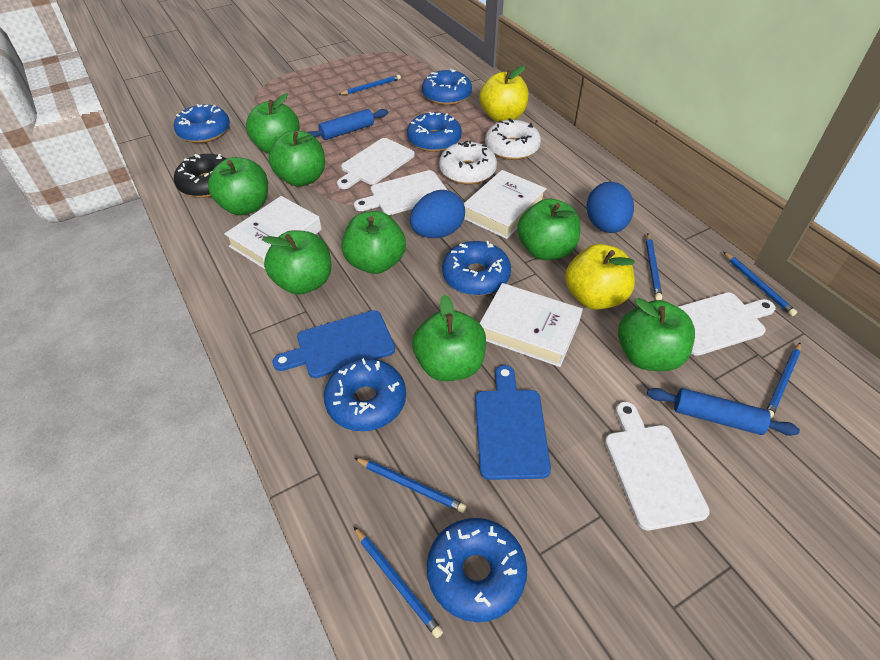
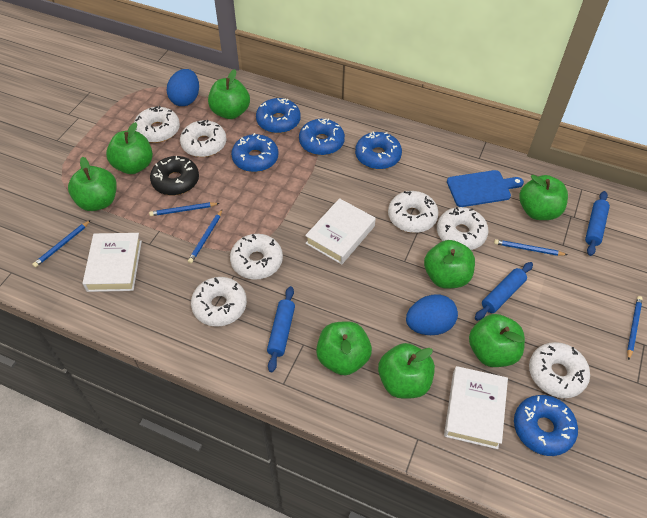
blue cutting board: [273,310,395,378] [475,365,551,480] = 2 -> [447,170,524,207] = 1
blue donut: [174,104,230,143] [324,358,406,431] [407,112,462,152] [422,69,472,105] [427,518,527,622] [442,241,511,296] = 6 -> [231,133,278,172] [256,98,301,133] [299,119,345,155] [355,131,402,170] [514,395,578,456] = 5
blue pencil: [338,75,401,95] [354,527,443,638] [355,458,466,513] [646,233,662,300] [723,252,797,316] [766,342,801,418] = 6 -> [32,220,91,267] [149,202,220,216] [188,210,222,263] [494,239,567,256] [627,296,643,360] = 5
blue rolling pin: [307,109,388,140] [647,388,800,436] = 2 -> [267,286,295,372] [475,262,533,321] [585,191,610,256] = 3
white cutting board: [337,138,415,189] [354,170,447,215] [605,402,710,530] [678,292,776,356] = 4 -> none = 0
white donut: [439,140,497,184] [485,118,541,160] = 2 -> [134,106,180,143] [180,120,226,157] [191,277,247,327] [230,234,283,280] [388,191,439,233] [437,207,488,250] [529,342,590,398] = 7
yellow apple: [479,66,529,122] [565,244,635,310] = 2 -> none = 0

